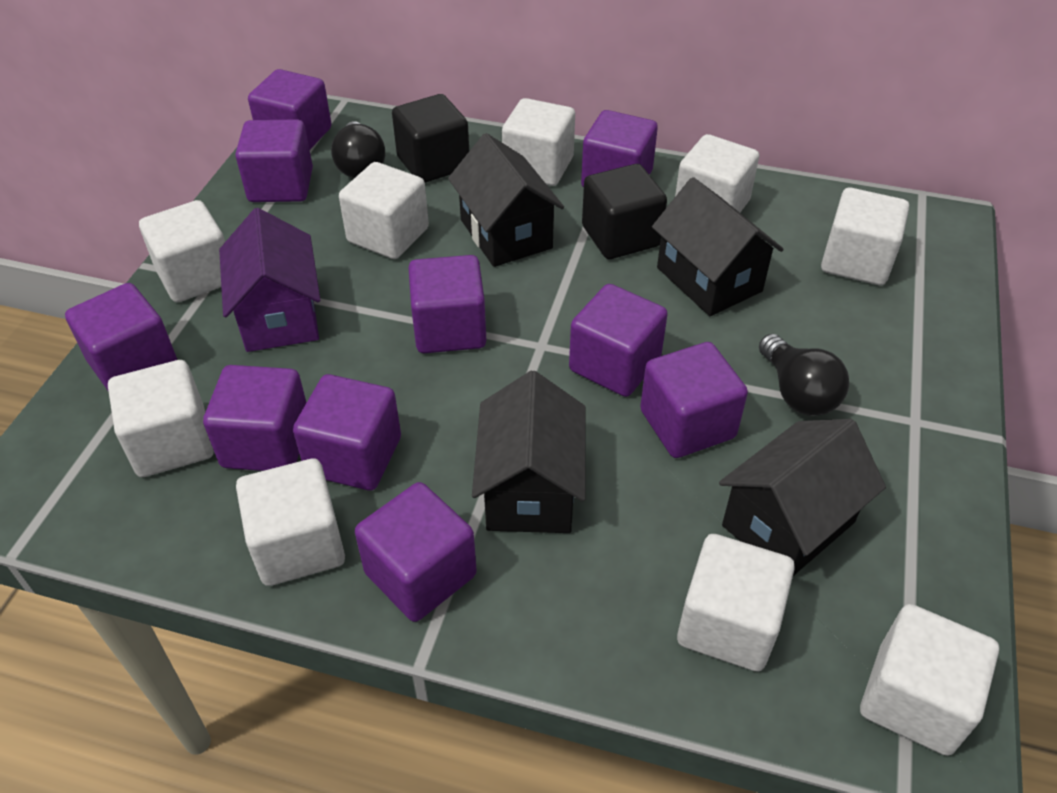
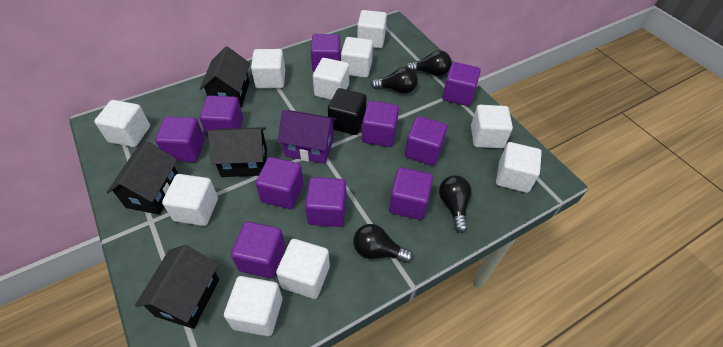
black cube: [392,94,469,183] [582,164,667,259] = 2 -> [328,88,367,135] = 1
black light bulb: [331,121,385,178] [759,334,849,416] = 2 -> [353,224,413,263] [371,67,418,94] [406,50,452,76] [439,175,472,233] = 4
white cube: [108,360,214,477] [139,200,225,302] [236,458,345,586] [339,162,429,259] [502,98,575,186] [675,134,759,212] [677,534,795,672] [821,188,909,285] [860,604,999,756] = 9 -> [94,100,150,147] [162,174,218,226] [224,276,282,336] [251,49,285,89] [276,239,330,299] [313,58,349,100] [341,37,373,78] [357,10,387,48] [471,105,513,148] [496,142,542,193] = 10

